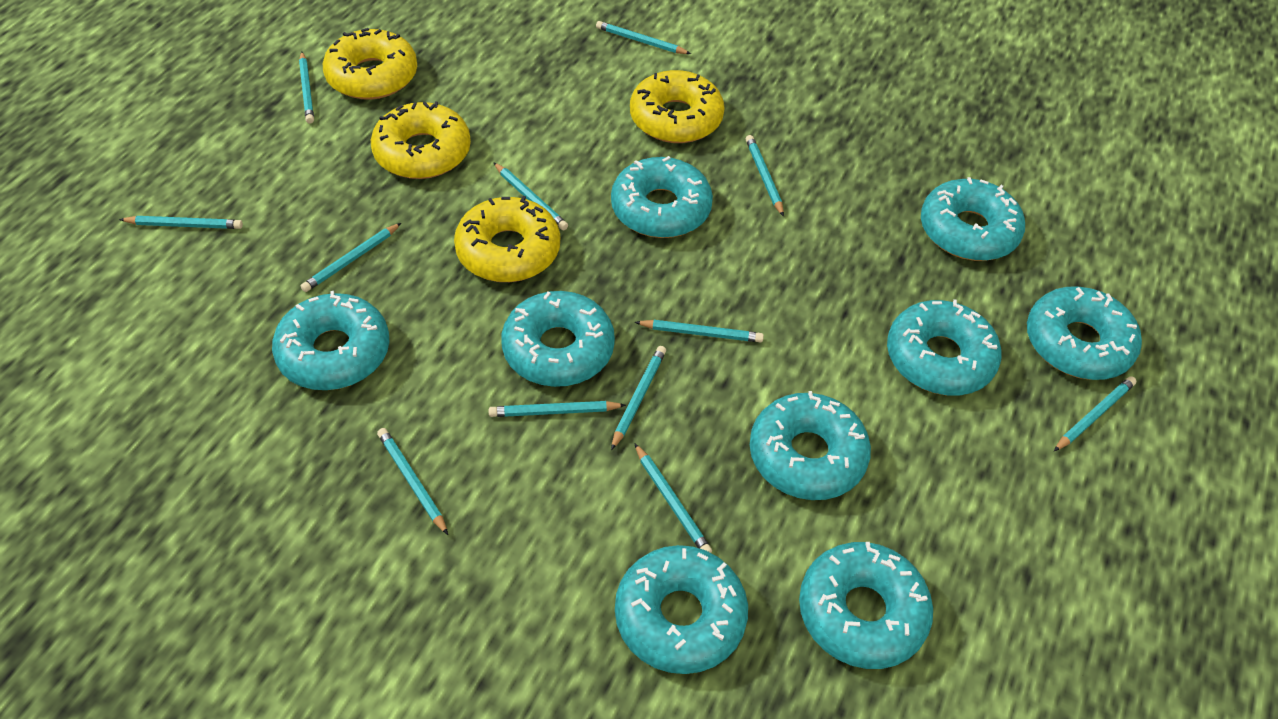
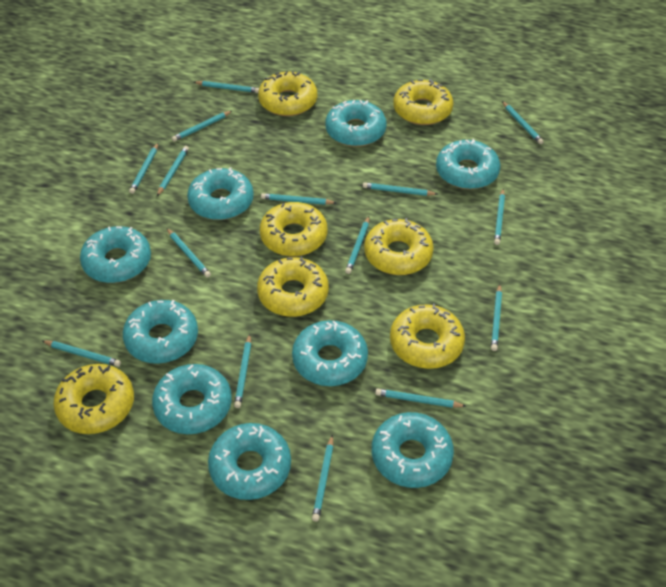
turquoise pencil: [119,216,243,229] [299,52,314,124] [301,223,401,292] [377,428,448,535] [489,401,626,417] [493,162,568,230] [596,21,691,54] [611,346,666,450] [634,443,712,553] [635,320,764,343] [746,135,784,217] [1054,376,1136,451] = 12 -> [42,340,121,367] [129,143,158,194] [157,146,189,196] [167,228,211,278] [172,111,232,142] [194,81,259,93] [234,334,251,408] [261,193,337,205] [312,434,333,521] [345,216,369,274] [363,182,438,196] [375,389,467,408] [491,284,502,351] [494,189,505,245] [502,101,544,144] = 15
yellow donut: [323,28,417,100] [371,102,471,179] [454,196,560,282] [630,70,725,143] = 4 -> [53,364,134,434] [257,256,329,317] [258,71,317,116] [260,202,327,256] [364,218,434,275] [390,304,465,369] [393,79,453,125] = 7

